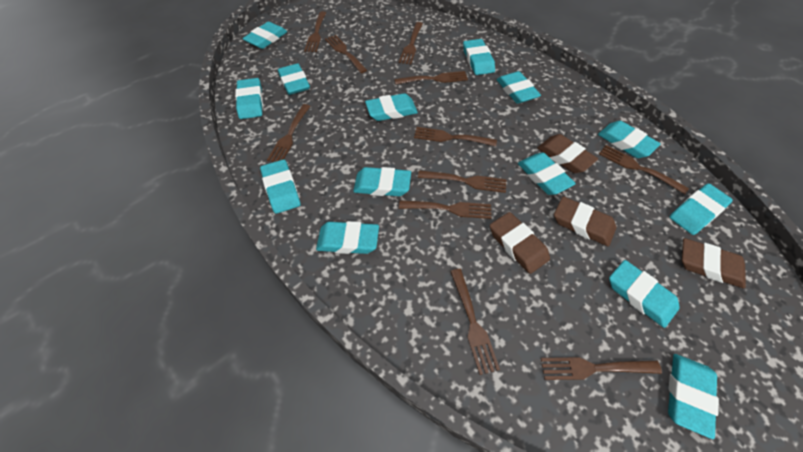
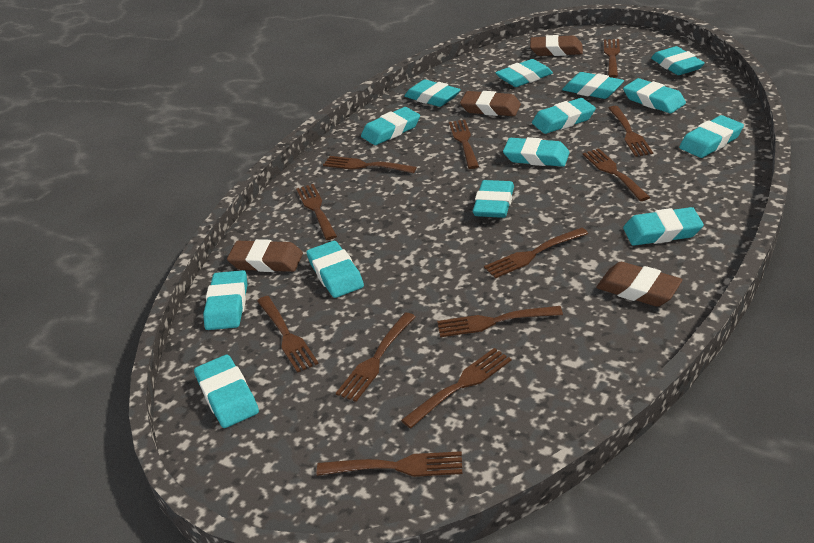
brown fork: [267,104,310,162] [304,11,326,52] [325,35,367,73] [394,71,468,85] [399,22,423,65] [399,200,492,219] [414,127,497,146] [418,170,506,193] [450,269,500,375] [541,357,662,380] [599,145,689,194] = 11 -> [257,296,319,373] [296,184,337,240] [317,451,462,477] [323,156,417,173] [336,313,416,402] [401,348,511,429] [437,306,563,337] [449,120,479,169] [484,227,588,278] [583,148,650,201] [604,39,620,78] [608,106,653,157] = 12

